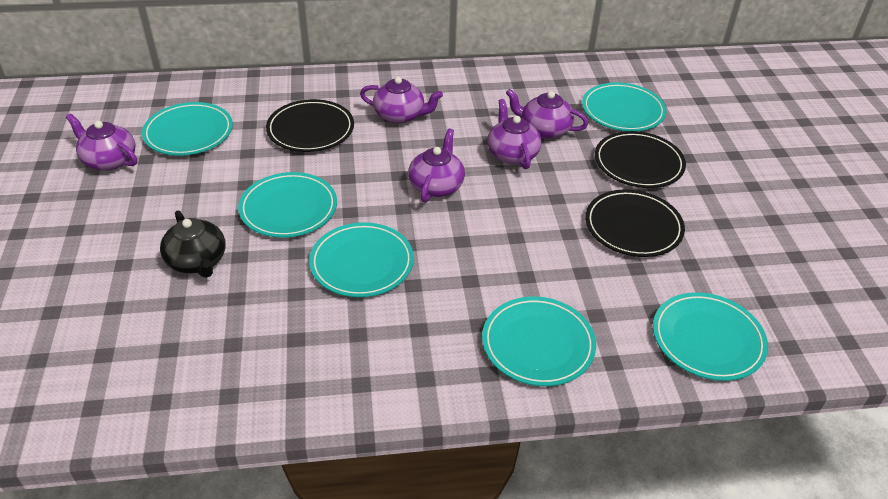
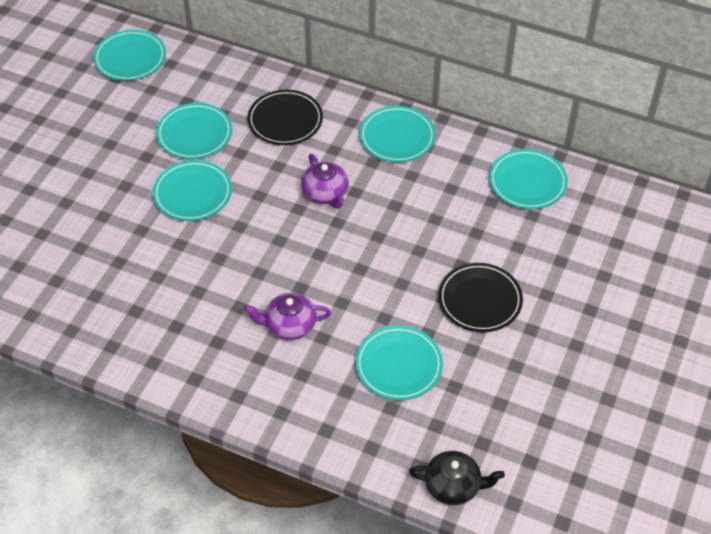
black plate: [266,99,354,152] [585,189,685,257] [595,131,686,188] = 3 -> [247,90,323,145] [438,263,523,332] = 2
purple teapot: [66,113,137,171] [360,77,443,124] [408,128,465,203] [487,99,542,169] [506,89,588,139] = 5 -> [244,293,331,340] [301,154,349,209] = 2

